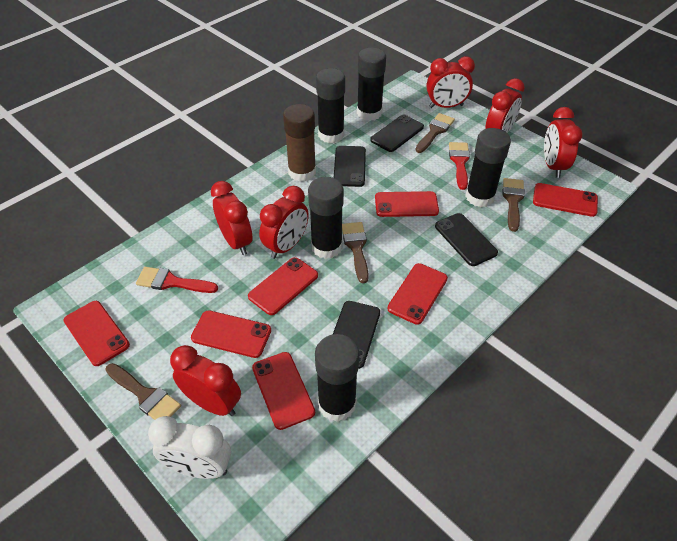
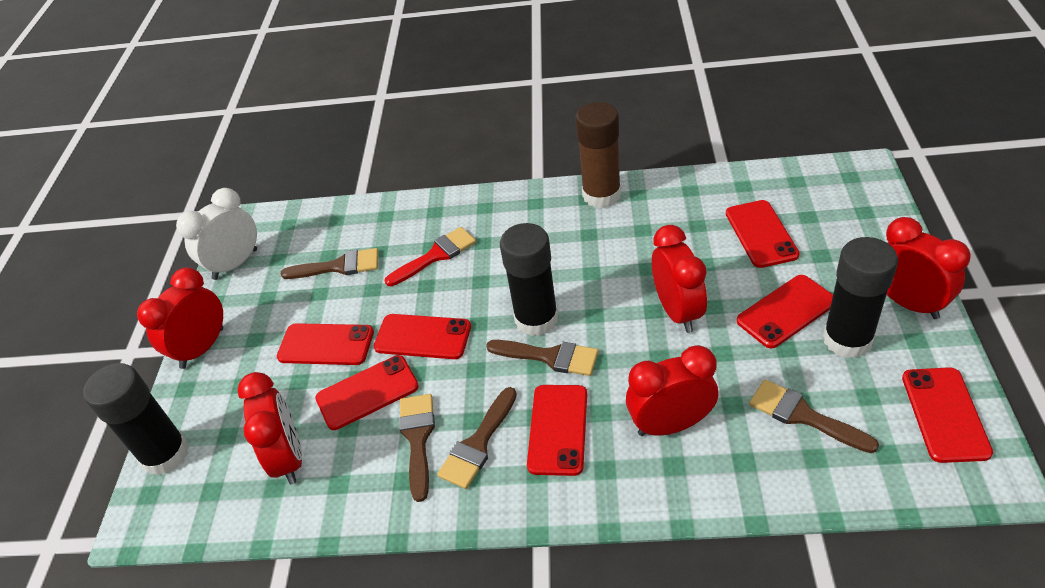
black glue stick: [308,177,344,259] [315,334,359,422] [316,68,345,143] [357,47,386,121] [465,128,511,207] = 5 -> [83,363,189,475] [500,223,558,336] [823,237,898,358] = 3
black phone: [333,301,380,369] [334,146,366,187] [370,114,424,152] [435,213,498,266] = 4 -> none = 0
brown brush: [105,363,181,420] [342,222,369,283] [415,113,455,153] [503,178,525,232] = 4 -> [281,248,378,279] [399,394,435,502] [437,387,517,489] [486,340,598,376] [749,380,879,453] = 5
red brush: [136,267,218,293] [449,142,470,190] = 2 -> [385,227,476,286] = 1
red clock: [170,345,241,416] [211,181,253,255] [259,186,309,259] [426,56,475,108] [486,78,525,133] [544,107,582,178] = 6 -> [137,267,223,369] [237,372,302,485] [626,345,718,436] [652,225,707,333] [886,217,971,319] = 5

